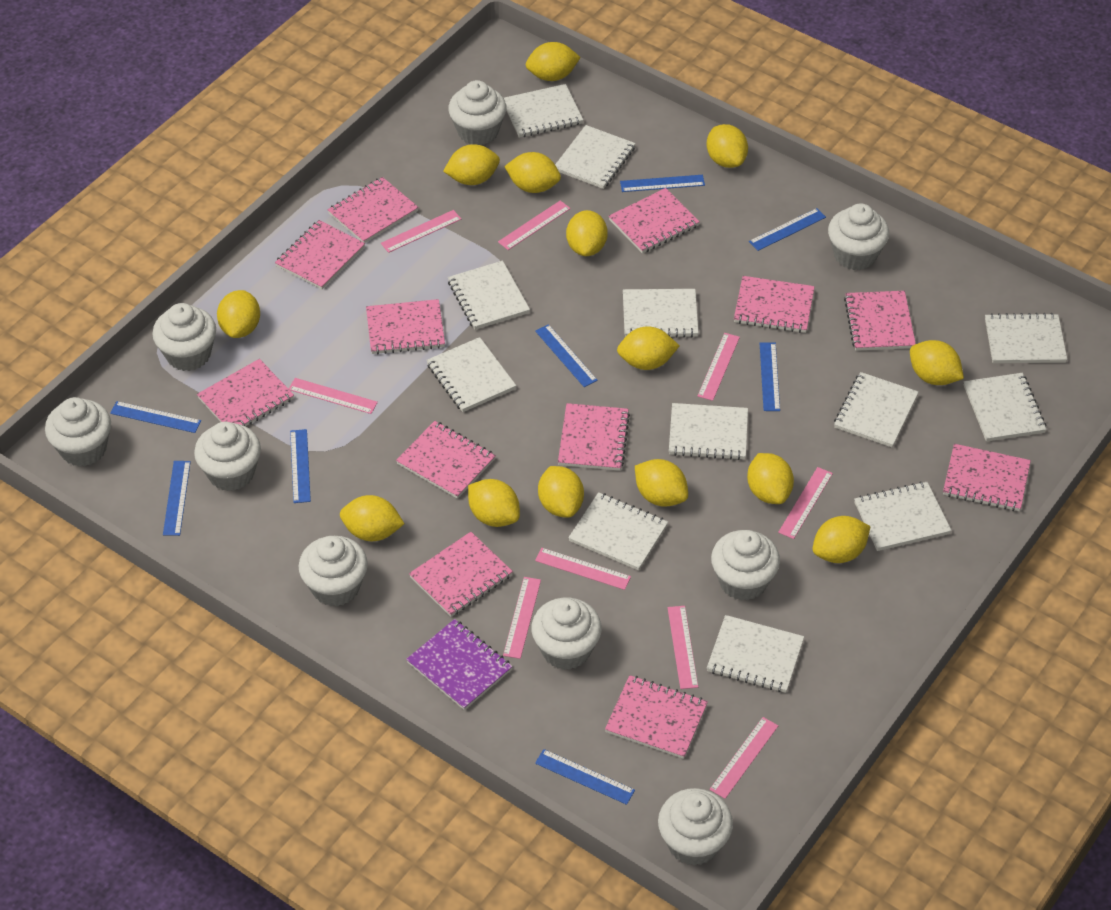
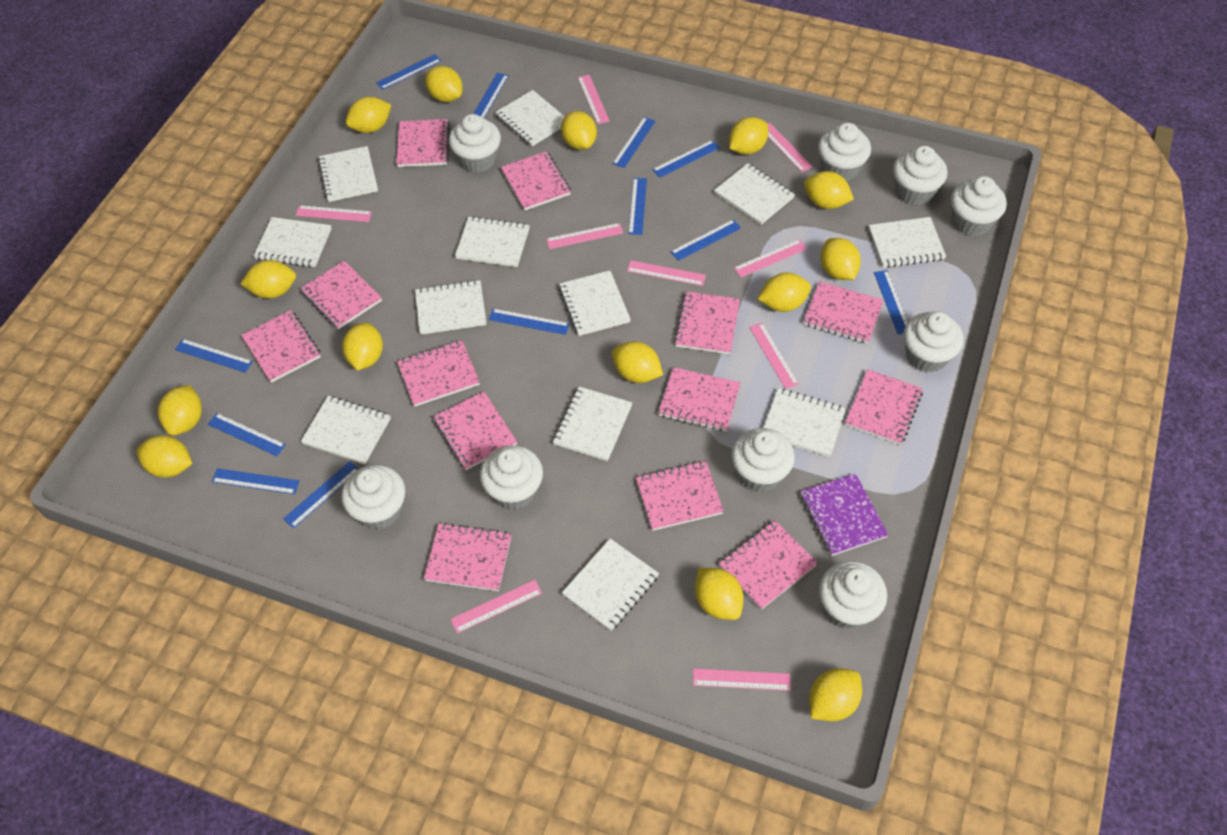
blue ruler: [110,401,201,433] [163,461,191,536] [290,429,311,503] [535,324,598,387] [535,749,635,805] [620,175,705,192] [749,208,826,251] [760,342,780,411] = 8 -> [175,339,253,373] [208,413,286,456] [212,468,300,494] [283,461,358,528] [376,54,441,90] [473,73,509,118] [489,309,570,335] [613,117,656,168] [629,178,647,235] [652,140,720,178] [671,220,741,261] [874,270,908,334] = 12
pink notebook: [197,359,294,426] [275,220,365,289] [327,177,419,243] [366,299,445,354] [396,421,496,499] [409,532,513,617] [558,403,630,471] [605,675,708,759] [609,188,700,253] [734,276,815,333] [844,291,916,351] [943,444,1031,511] = 12 -> [241,310,321,383] [300,261,382,329] [396,119,450,167] [397,340,480,407] [424,523,512,591] [433,391,517,470] [501,151,571,211] [636,461,724,531] [658,367,740,431] [674,291,740,354] [719,520,818,610] [803,281,884,344] [845,369,923,445] = 13

